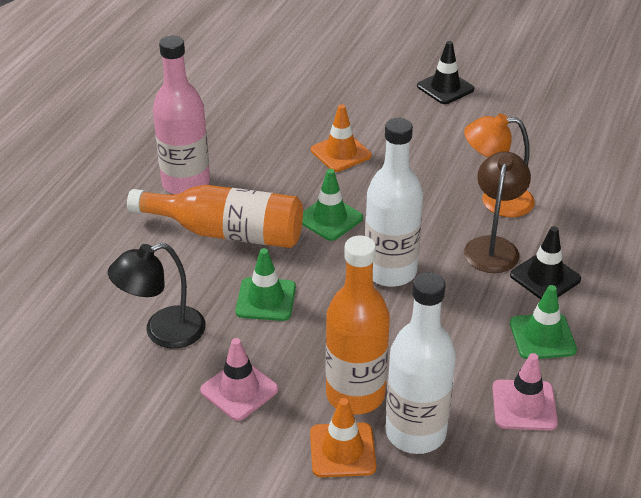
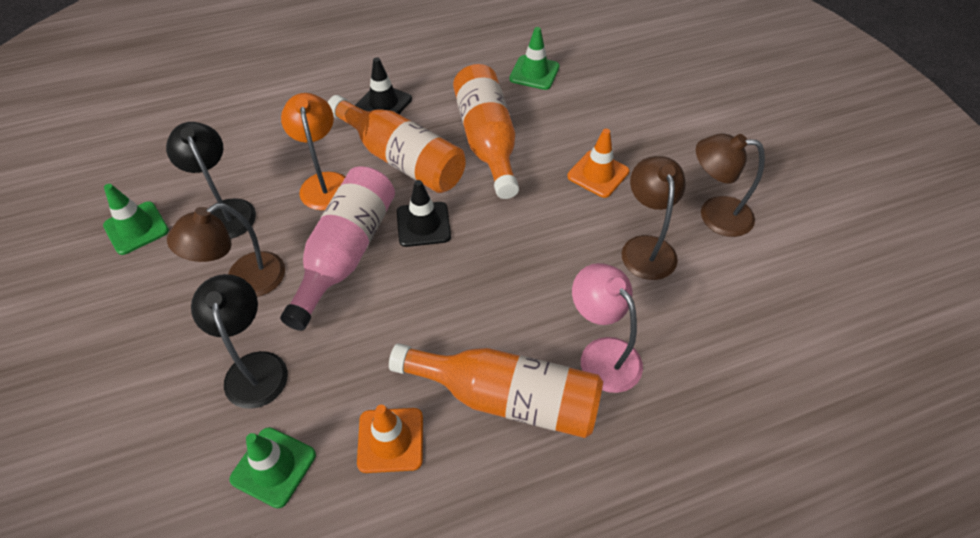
black lamp: [108,243,206,349] = 1 -> [166,122,256,239] [191,274,288,409] = 2
brown lamp: [464,151,531,273] = 1 -> [167,203,285,297] [622,156,686,280] [696,134,765,237] = 3
orange bottle: [127,185,303,248] [326,235,390,414] = 2 -> [328,95,466,193] [389,343,603,438] [453,64,519,199] = 3
pink lamp: none = 0 -> [572,263,643,393] = 1
pink traffic cone: [200,338,278,421] [492,353,558,431] = 2 -> none = 0
white bottle: [365,118,423,287] [385,272,456,454] = 2 -> none = 0

